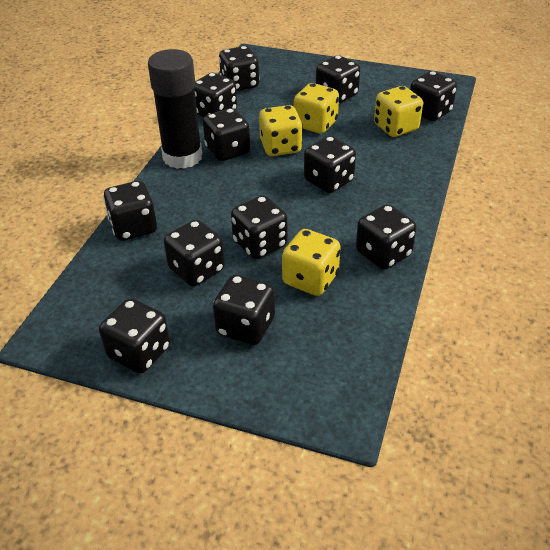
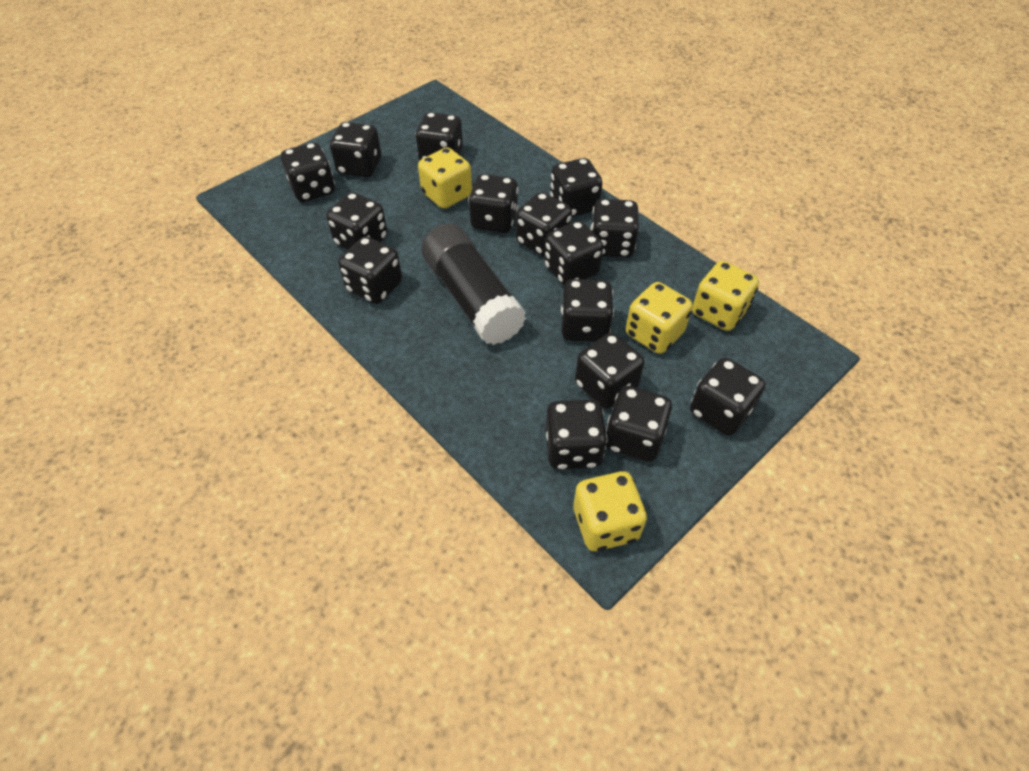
black dice: [99,298,170,374] [103,181,157,241] [164,220,225,287] [194,73,237,117] [203,108,250,161] [213,274,275,345] [219,46,259,91] [231,195,288,259] [304,136,356,193] [316,55,360,103] [356,204,417,270] [410,71,457,121] = 12 -> [281,143,335,202] [326,192,387,250] [330,122,381,177] [338,237,402,304] [415,112,463,160] [468,174,518,233] [516,192,572,257] [544,221,603,285] [546,399,608,470] [550,158,602,217] [561,279,614,342] [575,333,644,409] [591,199,639,257] [606,386,672,462] [690,358,766,436] = 15

